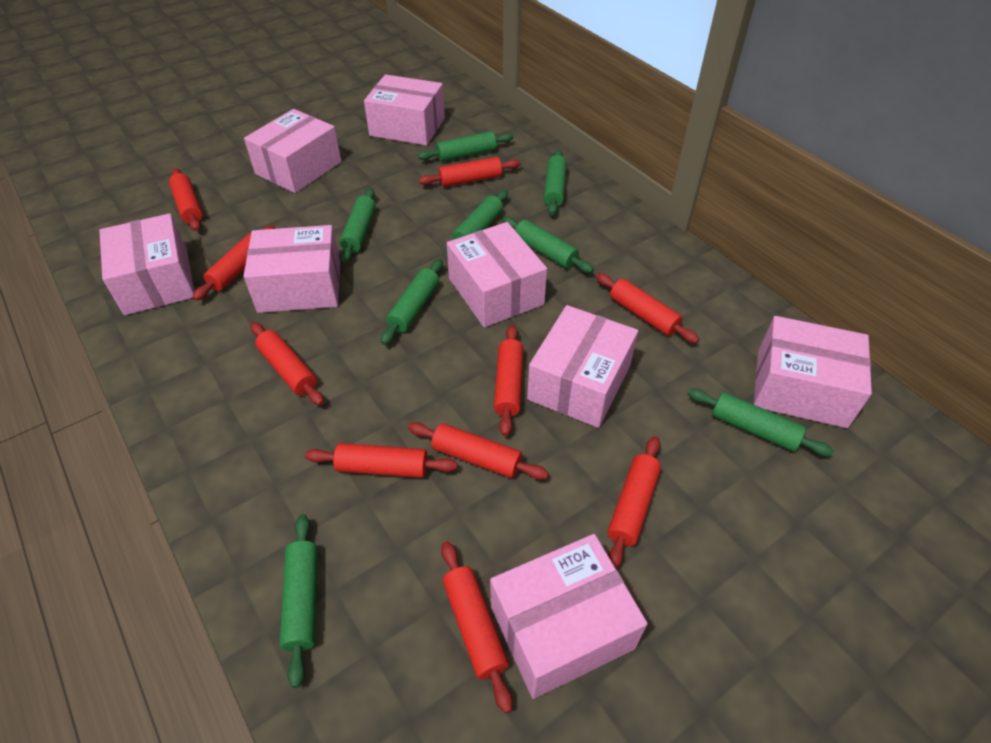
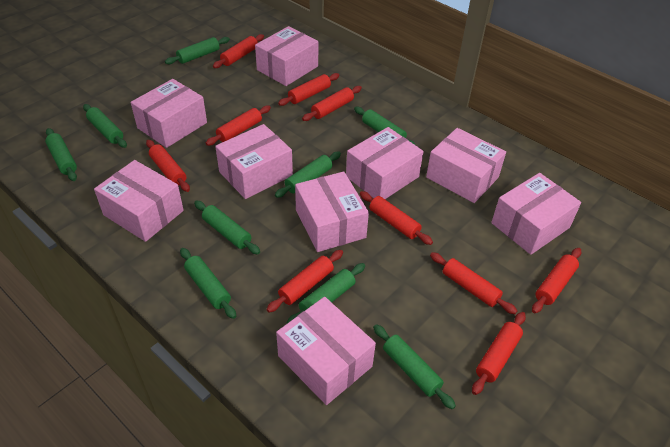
green rolling pin: [280,514,318,688] [340,188,376,263] [381,259,443,345] [418,131,514,162] [446,190,508,254] [502,216,594,273] [544,149,567,215] [688,389,834,456] = 8 -> [45,128,77,181] [83,104,127,148] [165,37,230,64] [180,248,236,319] [194,201,260,255] [275,152,341,198] [287,263,365,323] [354,107,415,145] [373,324,456,410] = 9
pink box: [99,214,194,315] [243,225,340,313] [244,109,341,193] [364,74,445,146] [447,222,547,328] [490,534,647,699] [527,305,638,428] [754,316,872,428] = 8 -> [94,160,184,242] [131,79,207,148] [215,124,293,199] [255,26,318,86] [276,297,376,405] [295,171,369,252] [346,127,424,199] [426,128,506,203] [491,173,581,255] = 9

